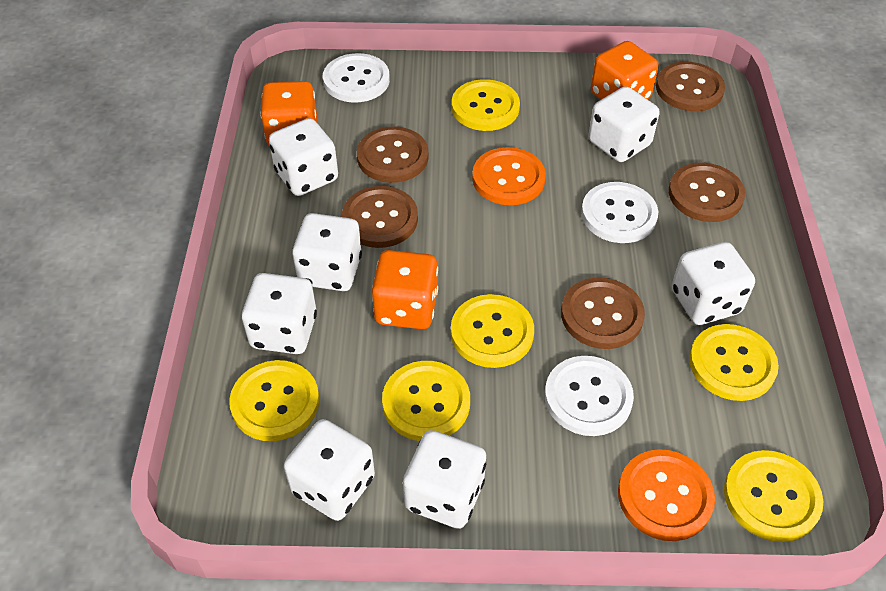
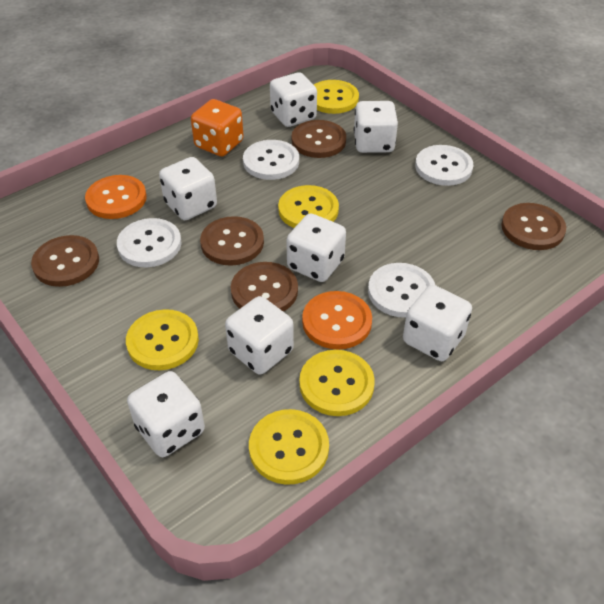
orange dice: [260,81,317,147] [372,250,438,329] [591,41,659,100] = 3 -> [191,99,244,156] = 1
white button: [323,53,390,103] [545,356,634,436] [581,182,658,243] = 3 -> [117,218,182,267] [243,140,299,180] [368,263,435,318] [415,145,474,186] = 4
yellow button: [229,360,319,441] [382,361,470,441] [451,294,534,368] [452,79,520,131] [689,324,779,401] [724,450,823,542] = 6 -> [126,309,199,370] [249,409,329,485] [278,185,339,228] [299,350,375,416] [314,80,359,114] = 5

